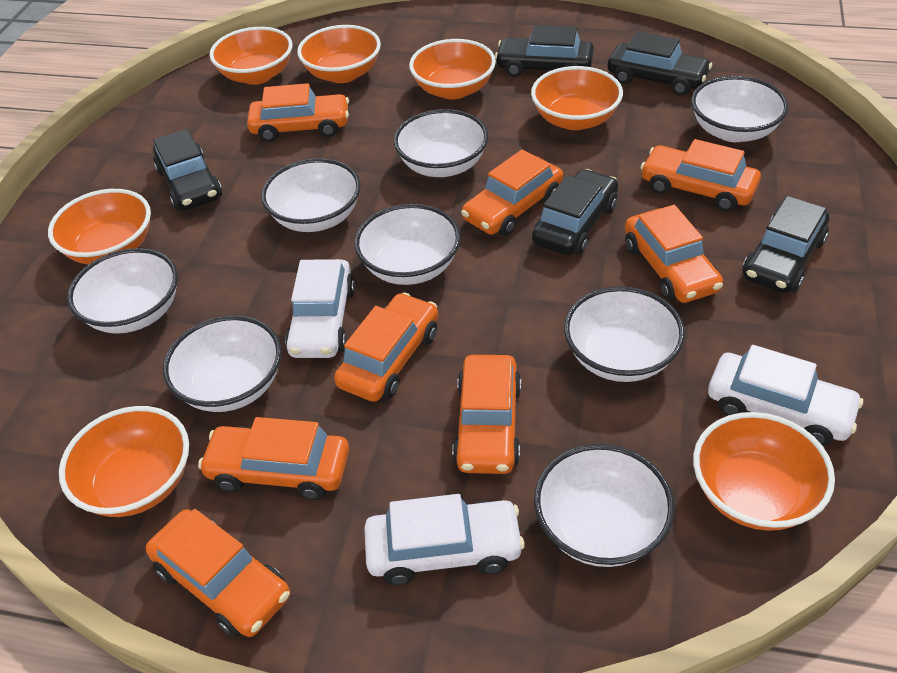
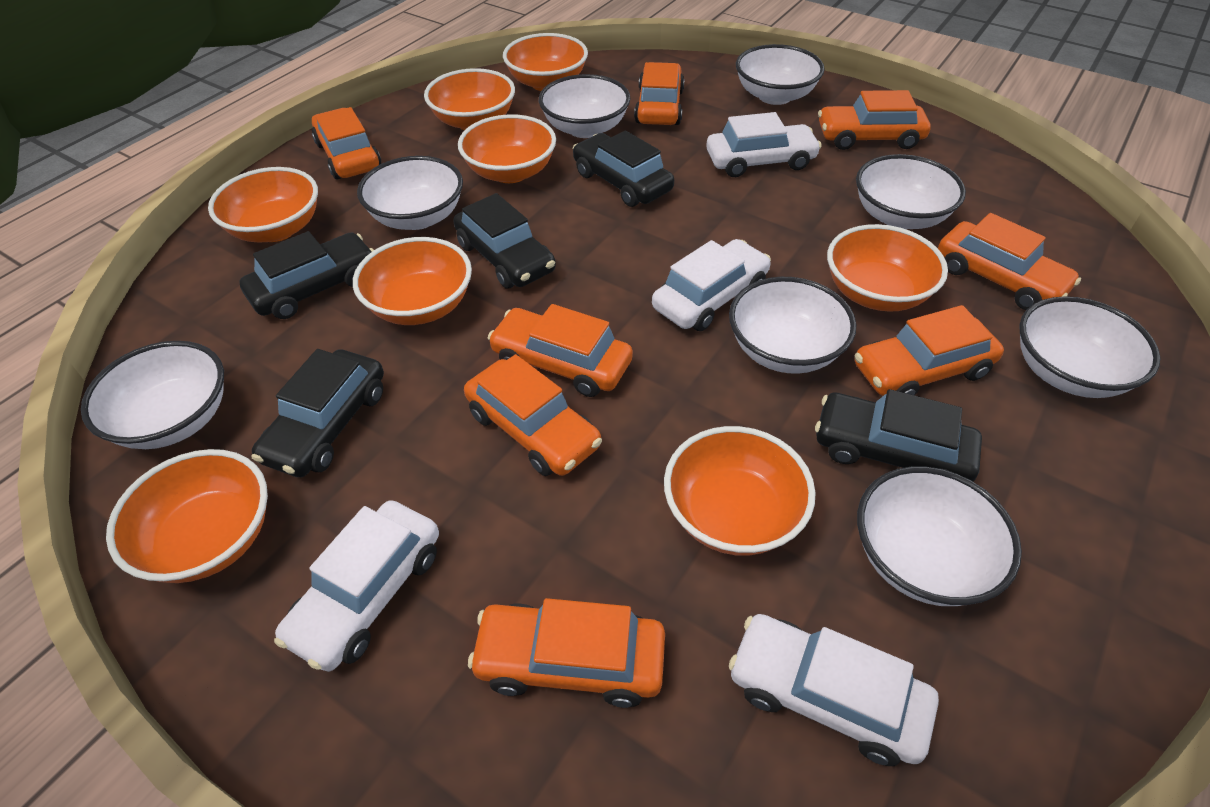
orange bowl: [48,189,151,265] [59,406,189,517] [210,27,292,85] [297,25,381,83] [409,39,496,99] [531,66,623,130] [693,412,835,531] = 7 -> [106,449,268,583] [208,167,318,242] [353,237,472,325] [424,68,515,130] [458,114,556,183] [503,33,588,91] [664,426,816,556] [827,224,948,312] = 8
white car: [285,259,355,358] [364,494,525,585] [708,345,863,446] = 3 -> [274,500,439,672] [652,239,771,331] [706,112,822,177] [729,614,939,766] = 4

